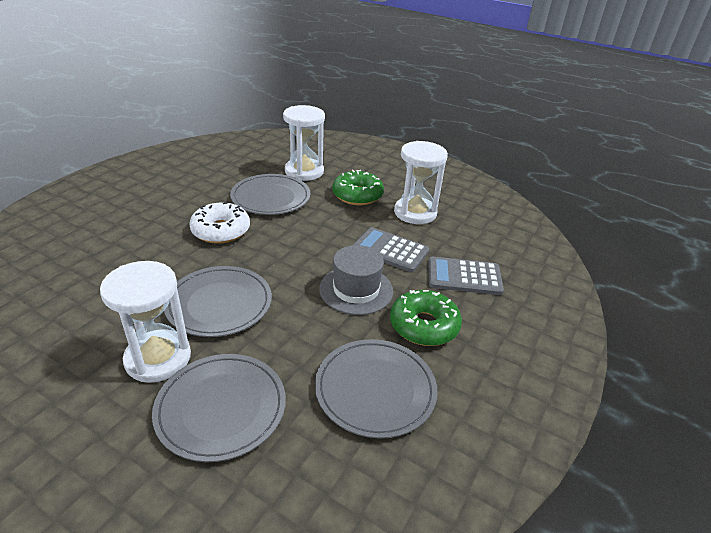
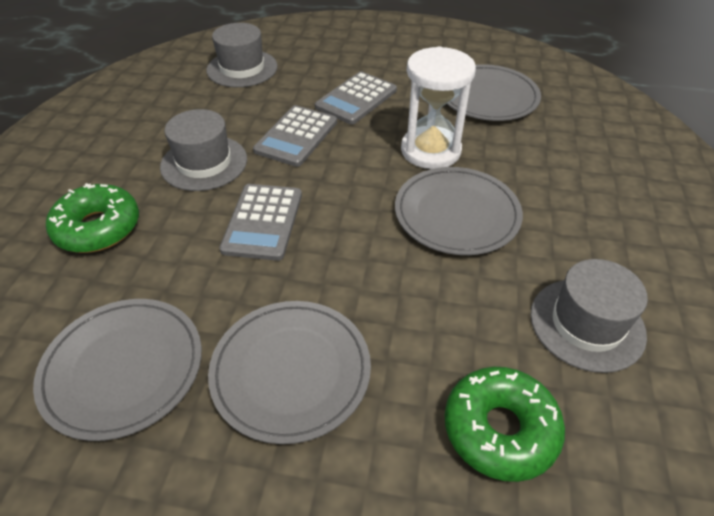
grey calculator: [353,227,429,272] [428,257,504,295] = 2 -> [220,184,302,261] [253,105,337,167] [315,71,397,125] = 3
grey hat: [319,245,393,315] = 1 -> [160,109,247,191] [206,23,278,87] [530,259,648,373] = 3
white donut: [189,202,250,244] = 1 -> none = 0
white hourglass: [100,261,191,383] [283,105,325,181] [394,141,448,224] = 3 -> [401,47,476,169] = 1

